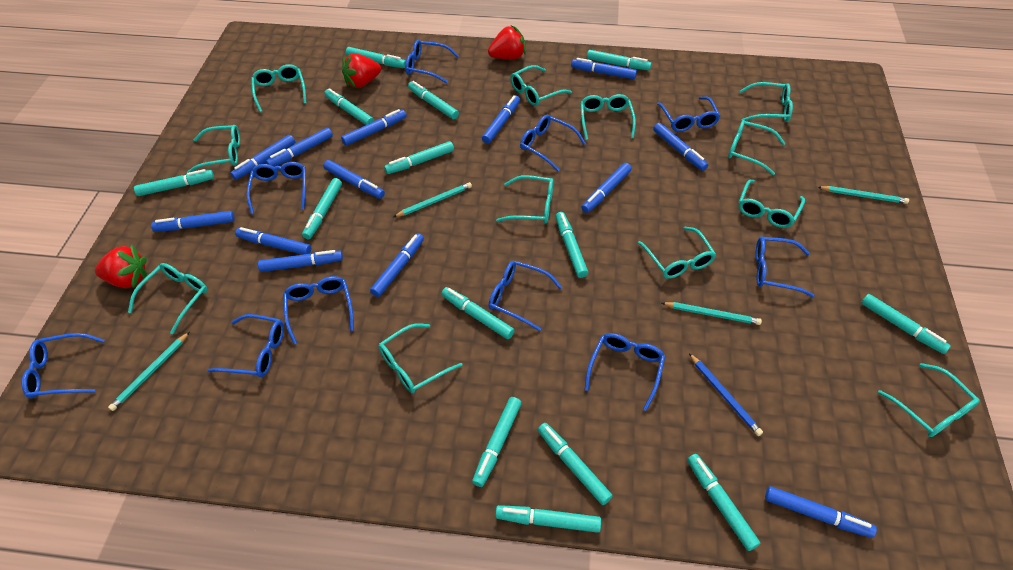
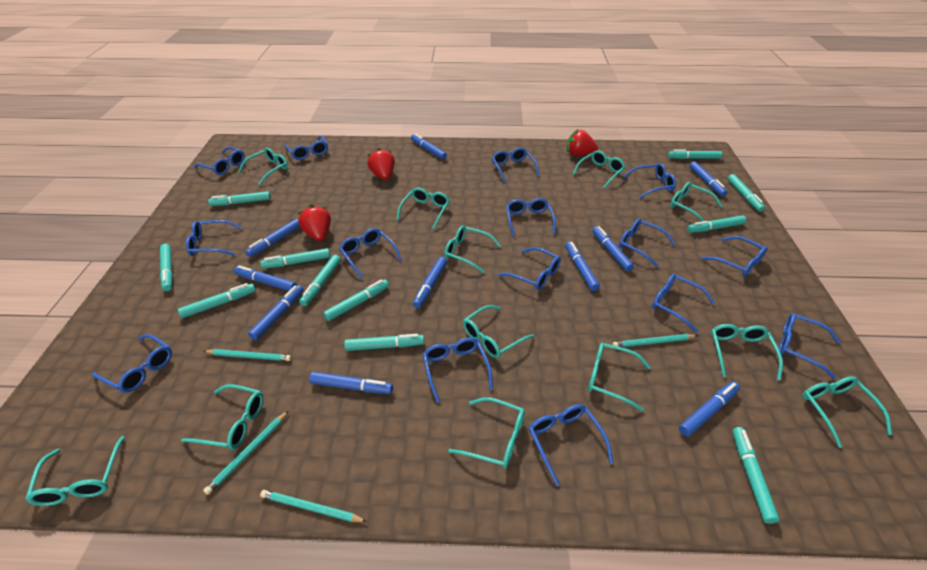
blue glasses: [22,333,105,398] [208,314,284,377] [246,162,306,214] [283,276,354,344] [405,40,459,83] [489,261,563,331] [520,115,586,171] [585,333,665,411] [657,96,720,132] [756,237,814,297] = 10 -> [92,334,172,393] [186,220,242,256] [194,147,245,175] [284,135,328,160] [339,228,402,279] [423,338,493,403] [492,148,539,183] [498,247,561,290] [506,198,556,237] [529,404,613,486] [619,219,675,267] [623,163,676,198] [652,274,715,333] [702,236,768,277] [779,313,840,379] = 15
blue marker: [151,211,235,232] [230,135,295,180] [235,227,311,255] [258,250,343,272] [266,128,333,167] [324,160,385,199] [341,109,406,146] [370,233,424,297] [482,95,520,144] [571,58,637,79] [581,163,632,213] [653,123,708,171] [765,486,877,538] = 13 -> [234,265,296,291] [245,219,300,257] [248,285,304,340] [309,372,393,394] [411,133,447,160] [413,257,447,308] [565,242,600,291] [592,226,634,272] [679,382,740,436] [689,161,727,196] = 10
blue pencil: [689,353,763,436] = 1 -> none = 0
turquoise marker: [134,169,214,196] [302,178,342,239] [324,88,374,125] [346,47,406,68] [384,141,454,174] [408,81,459,119] [441,287,515,339] [472,397,522,487] [495,505,601,533] [538,423,613,505] [555,212,588,278] [587,50,652,70] [687,454,760,551] [861,294,951,354] = 14 -> [160,244,173,291] [178,283,256,318] [208,191,271,206] [260,248,330,269] [299,255,341,306] [323,279,389,321] [344,334,424,351] [668,150,722,159] [687,215,746,233] [728,174,765,212] [732,427,780,524] = 11

